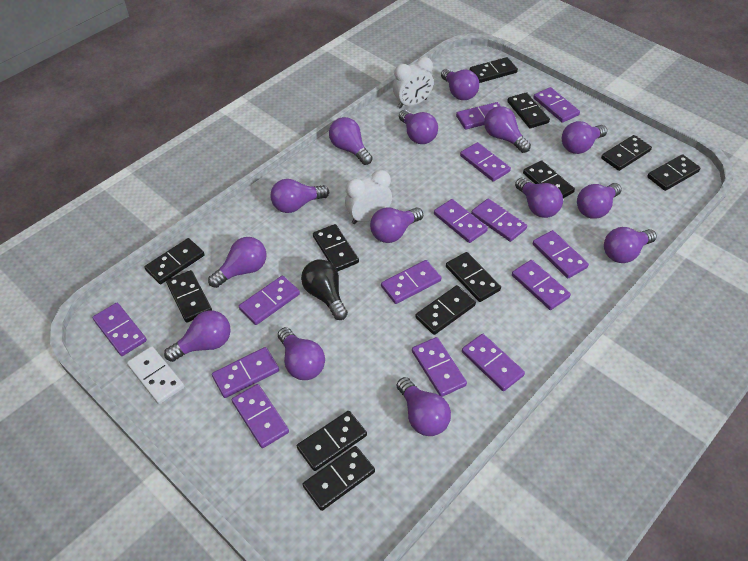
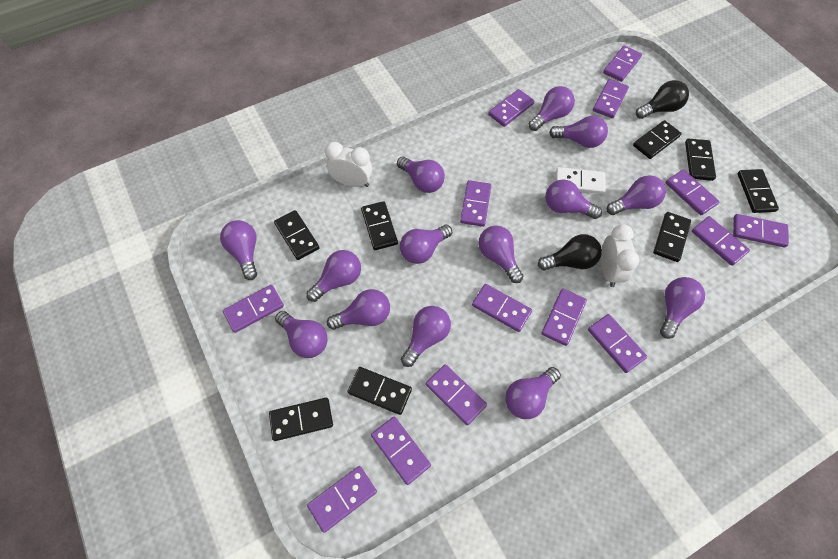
black domino: [144,238,205,284] [166,270,212,323] [297,411,367,471] [303,446,375,511] [313,224,359,271] [416,285,476,335] [446,252,501,302] [470,57,518,83] [507,92,550,128] [523,160,575,198] [601,135,652,171] [647,154,701,191] = 12 -> [269,398,333,441] [274,210,320,260] [348,367,412,415] [361,201,398,250] [633,120,682,159] [653,212,691,262] [685,139,716,181] [738,169,779,213] = 8
black light bulb: [301,259,348,320] = 1 -> [538,234,602,271] [636,80,689,119] = 2

